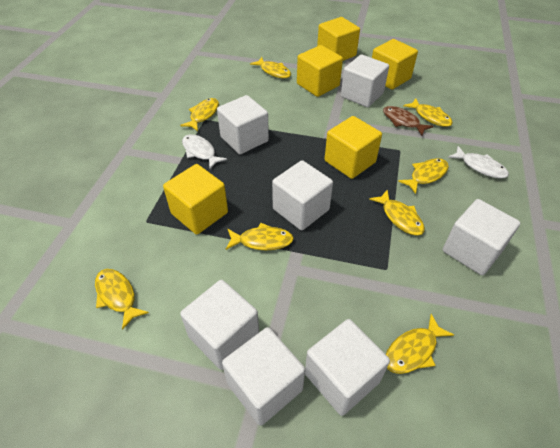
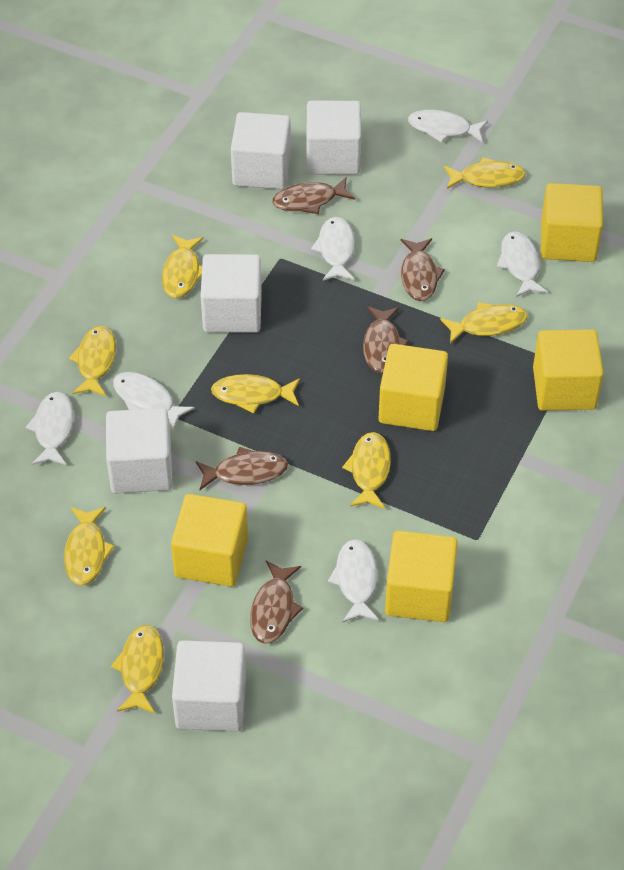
brown fish: [383,106,434,136] = 1 -> [195,447,288,490] [250,560,303,644] [272,177,355,214] [363,306,409,373] [401,238,445,301] = 5
white cube: [180,280,259,370] [217,95,269,154] [222,327,305,426] [272,160,333,231] [305,319,390,416] [341,54,389,107] [443,199,520,275] = 7 -> [106,408,172,493] [172,640,246,731] [201,254,262,333] [231,112,291,189] [307,101,361,175] = 5
white fish: [182,134,227,169] [448,146,509,178] = 2 -> [25,392,73,465] [113,372,195,430] [311,217,355,281] [328,539,379,623] [408,110,488,143] [497,231,548,297] = 6

